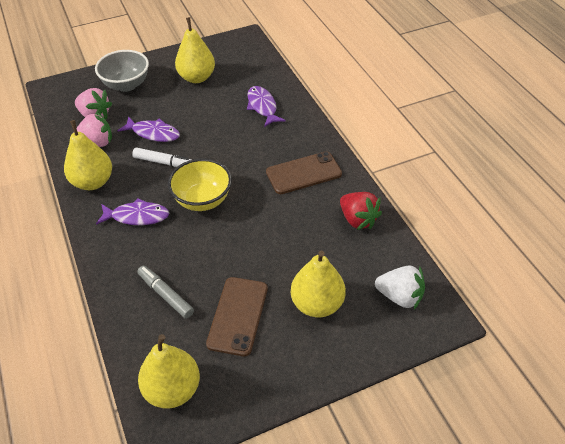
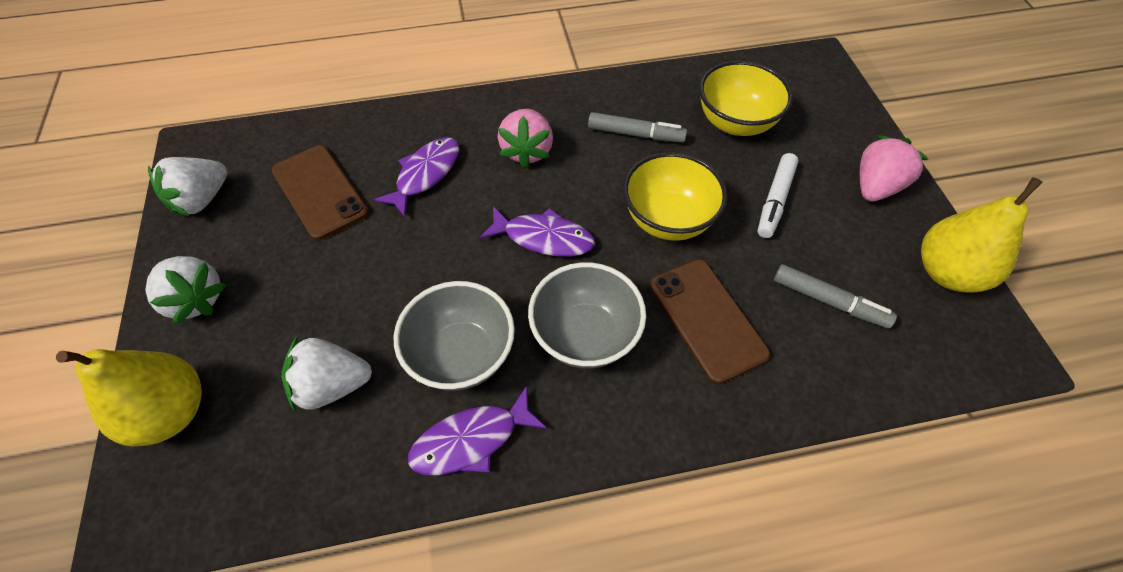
grey bowl: [95,50,149,92] = 1 -> [394,281,515,391] [528,262,646,369] = 2
grey marker: [137,265,194,319] = 1 -> [588,112,687,143] [774,264,897,329] = 2
red strawberry: [340,192,382,230] = 1 -> none = 0
white strawberry: [375,265,425,310] = 1 -> [145,256,226,325] [148,157,228,216] [281,337,372,412] = 3
yellow bowl: [168,158,232,211] = 1 -> [623,152,728,241] [699,61,793,136] = 2
yellow pear: [64,120,112,190] [138,334,200,409] [175,17,215,83] [291,251,346,317] = 4 -> [56,349,202,446] [921,177,1042,292] = 2

